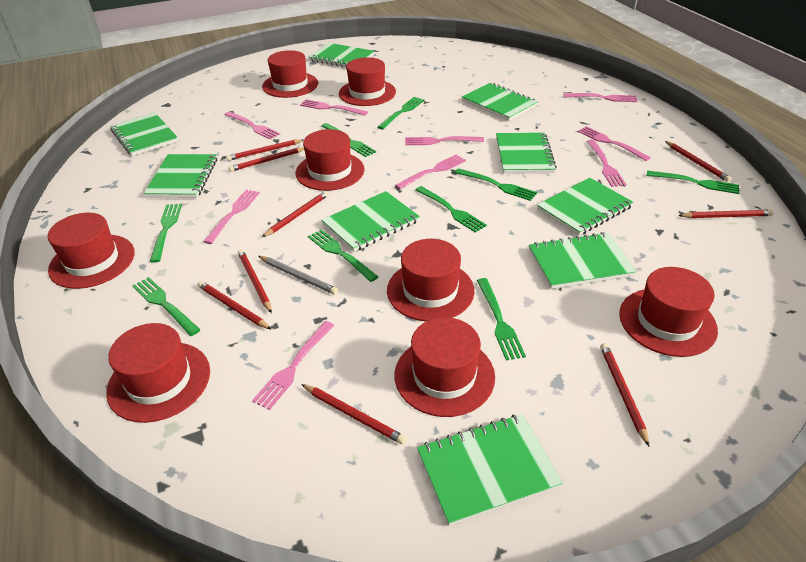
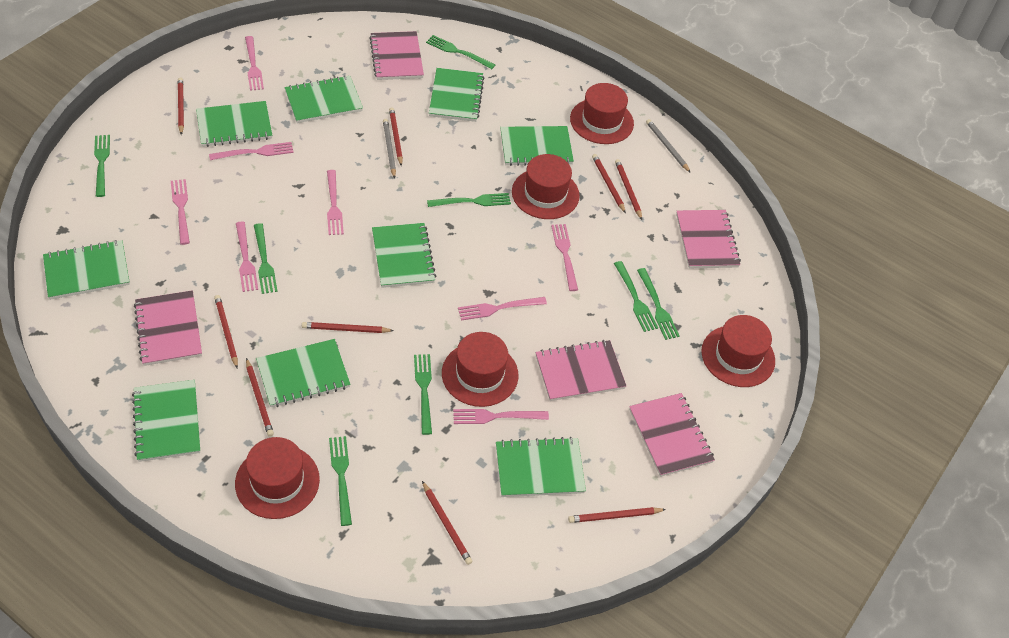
green fork: [133,277,201,336] [149,204,182,263] [308,230,378,282] [321,123,376,157] [378,97,425,130] [416,186,487,233] [454,168,537,201] [477,278,526,361] [646,171,740,194] = 9 -> [94,135,110,197] [254,223,278,294] [329,436,352,526] [414,354,432,435] [426,35,495,69] [427,193,511,207] [614,261,658,332] [637,268,680,340] = 8
grey pencil: [258,256,338,295] = 1 -> [383,119,396,179] [646,119,691,173] = 2
pink fork: [203,190,260,244] [224,112,280,140] [252,321,334,410] [300,99,368,116] [395,154,466,189] [405,136,484,145] [563,93,637,102] [578,126,651,161] [587,140,626,187] = 9 -> [171,179,190,245] [209,142,294,160] [236,221,258,292] [245,36,264,91] [327,170,344,235] [453,409,549,424] [458,297,547,321] [551,224,578,291] = 8
pink notebook: none = 0 -> [134,290,202,366] [370,31,424,80] [535,340,626,401] [629,393,715,477] [676,210,741,268] = 5
red hat: [48,213,135,289] [106,323,210,423] [262,50,318,98] [295,129,365,191] [339,57,396,106] [387,239,475,322] [395,317,495,417] [619,267,718,357] = 8 -> [235,437,320,519] [442,332,518,407] [512,154,580,219] [570,83,634,144] [701,315,775,387] = 5

